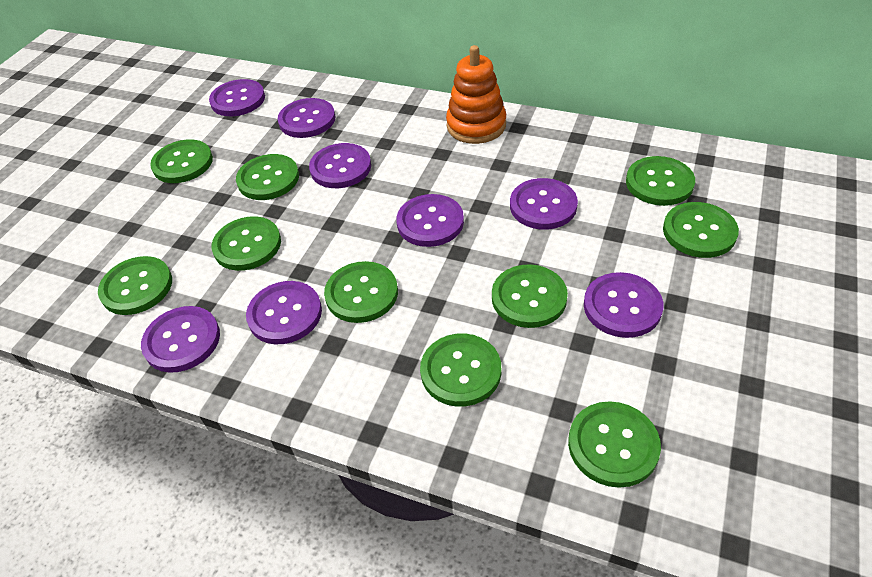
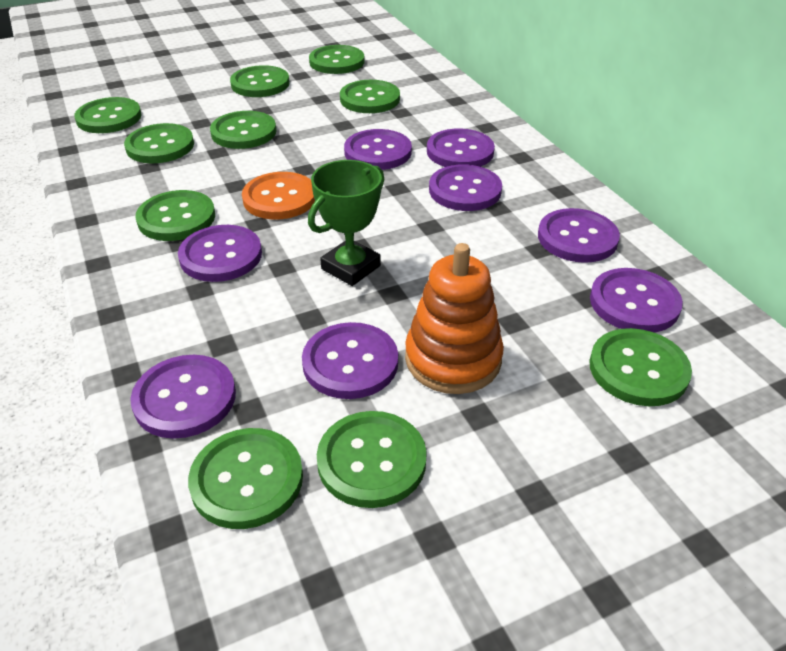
green trophy: none = 0 -> [308,160,384,286] = 1
orange button: none = 0 -> [242,172,315,220] = 1

